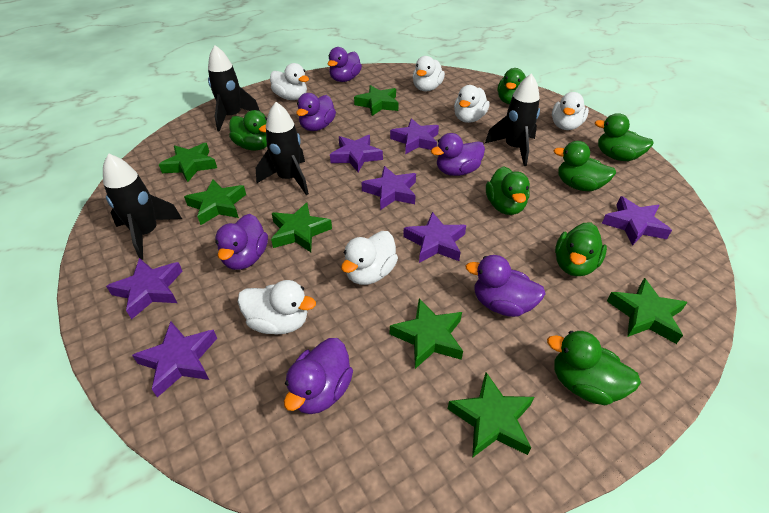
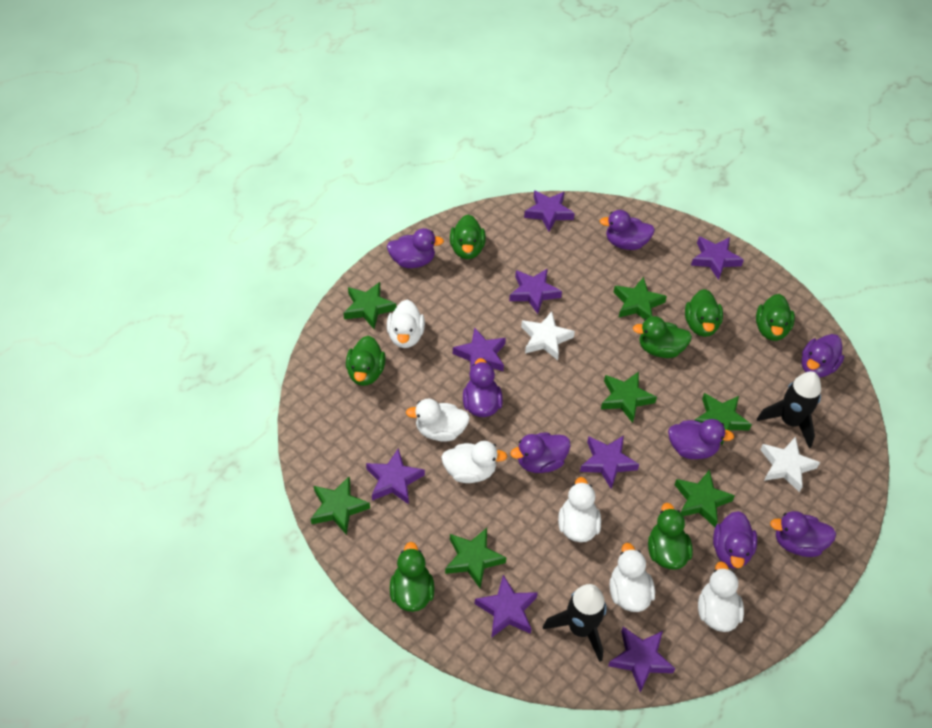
black rocket: [103,153,182,260] [208,45,260,132] [256,102,309,195] [485,73,540,166] = 4 -> [543,584,607,662] [757,371,821,448] = 2
purple duck: [215,214,268,270] [284,338,353,414] [296,93,336,131] [327,47,362,82] [431,133,485,176] [465,255,546,317] = 6 -> [387,228,444,268] [463,358,503,417] [510,432,571,473] [600,210,655,250] [668,419,734,459] [713,511,757,568] [770,511,836,557] [801,334,844,378] = 8
purple star: [106,258,183,319] [132,321,217,397] [330,135,383,172] [362,166,416,210] [390,118,439,154] [403,212,466,263] [602,196,672,246] = 7 -> [366,448,425,504] [453,327,506,371] [475,575,538,638] [509,268,562,314] [524,190,575,231] [580,436,639,489] [608,627,675,693] [691,237,744,280] = 8
white star: none = 0 -> [521,312,575,360] [760,437,820,492] = 2

